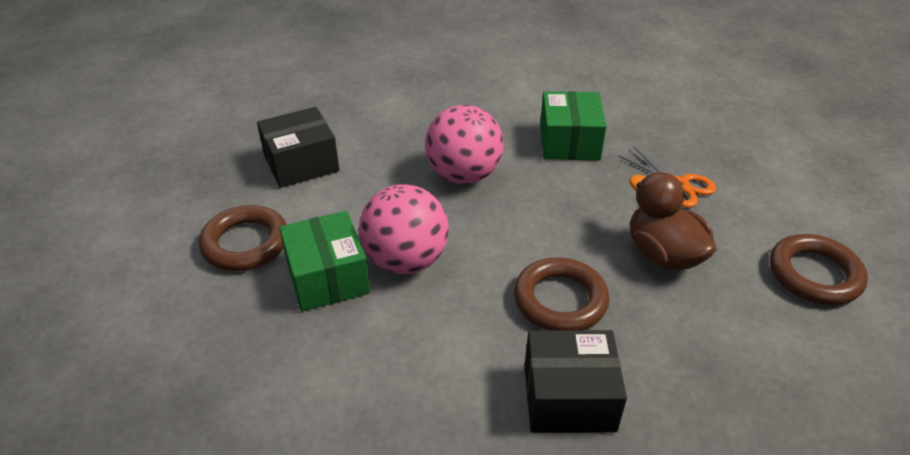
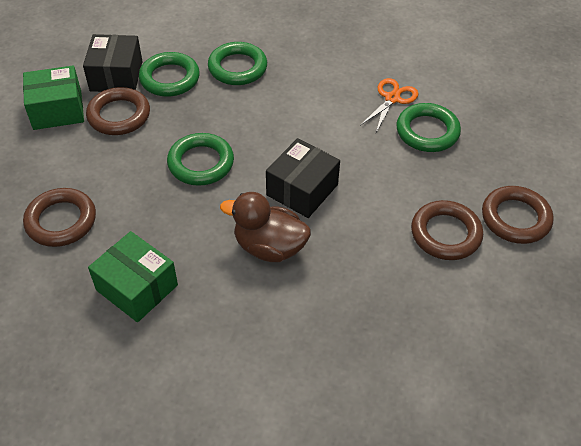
brown ring: [199,205,287,271] [514,257,609,330] [770,234,868,305] = 3 -> [23,188,96,247] [86,87,150,135] [411,200,483,260] [482,186,554,244] = 4
green ring: none = 0 -> [139,52,200,97] [167,133,234,186] [208,42,267,85] [396,103,461,152] = 4
pink ball: [359,184,449,274] [425,105,504,184] = 2 -> none = 0

